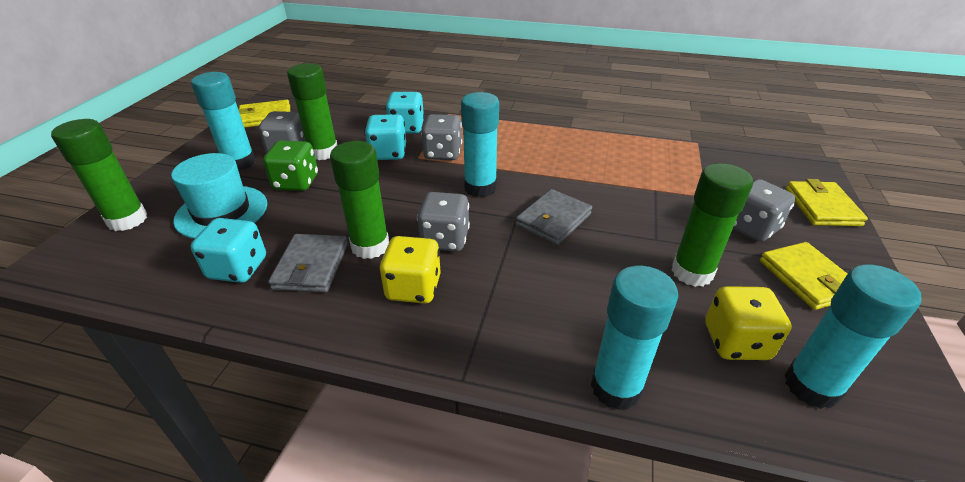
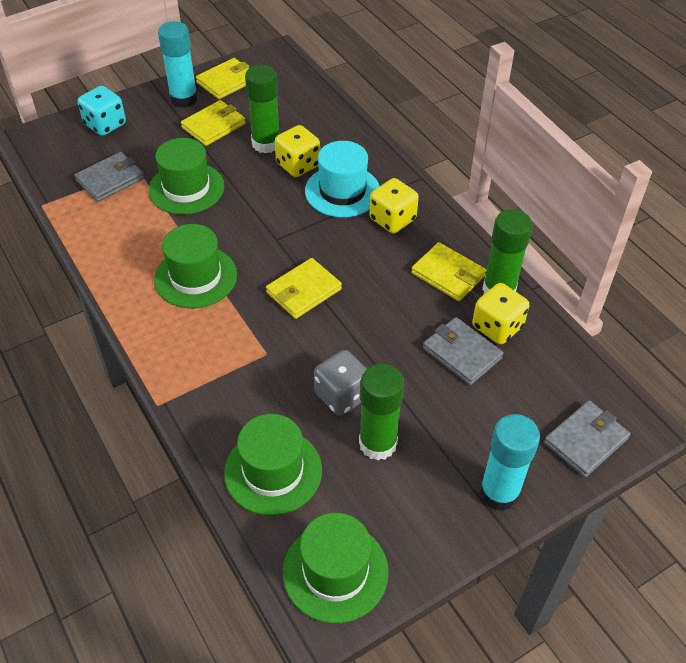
green dice: [263,140,318,191] = 1 -> none = 0
green glue stick: [51,119,147,231] [287,63,337,160] [330,141,389,259] [672,163,753,287] = 4 -> [245,65,279,153] [359,364,404,461] [482,209,533,294] = 3
green hat: none = 0 -> [148,138,224,215] [154,224,237,308] [224,414,322,516] [283,513,389,624] = 4
grey dice: [258,111,306,153] [417,192,470,252] [421,114,462,160] [733,179,795,242] = 4 -> [314,350,367,416] = 1
grey wallet: [268,234,348,292] [515,189,592,245] = 2 -> [75,152,144,202] [423,317,504,385] [544,401,630,477] = 3
turquoise dice: [191,218,266,283] [365,114,406,160] [385,92,424,134] = 3 -> [77,86,126,136] = 1
turquoise glue stick: [191,72,256,171] [461,92,499,197] [591,266,678,410] [784,264,921,409] = 4 -> [158,21,198,108] [480,414,540,511] = 2
yellow dice: [379,236,441,304] [705,286,791,360] = 2 -> [275,125,320,177] [370,178,419,233] [472,283,529,344] = 3
yellow wallet: [238,100,290,128] [760,242,847,310] [786,179,868,226] = 3 -> [181,100,246,146] [196,58,249,99] [266,258,342,319] [411,242,487,301] = 4

